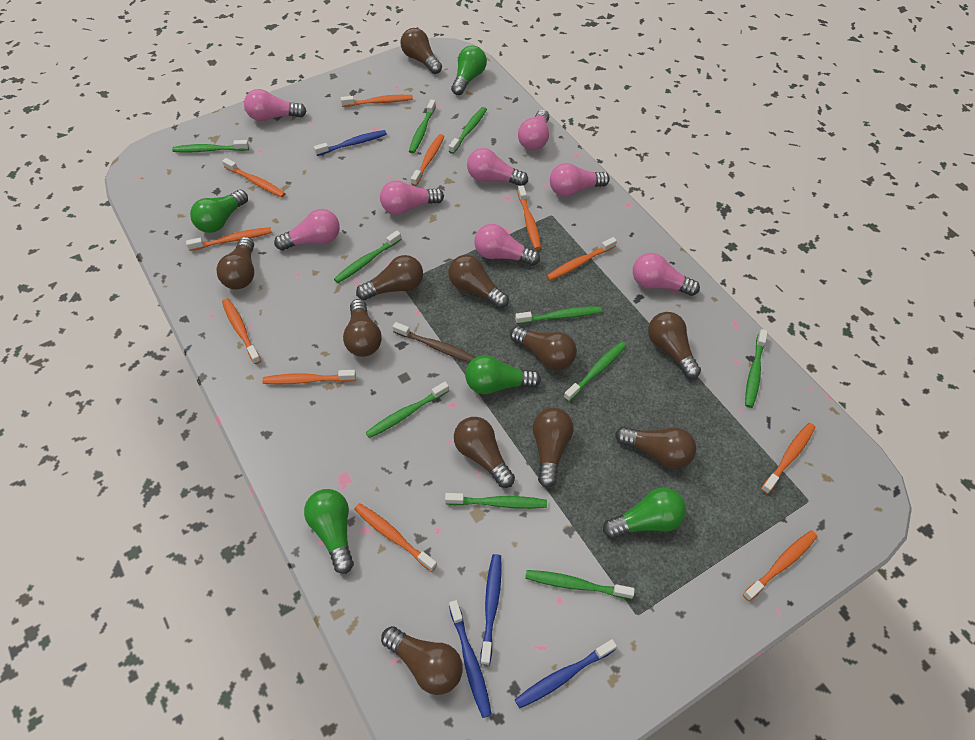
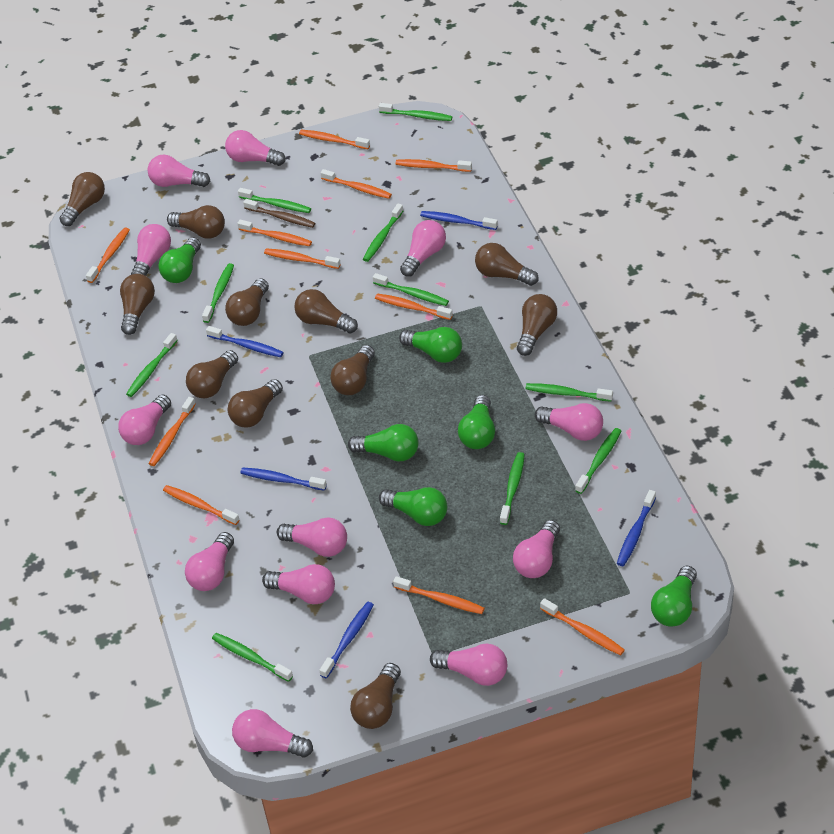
blue toothbrush: [314,130,387,156] [449,600,492,718] [480,554,502,665] [515,639,617,709] = 4 -> [206,326,284,357] [240,468,327,491] [319,602,374,678] [420,211,498,230] [617,490,656,566] = 5
green light bulb: [190,190,248,233] [304,489,354,574] [451,45,487,95] [465,355,541,394] [603,488,686,539] = 5 -> [159,237,201,283] [348,424,419,462] [379,487,447,526] [399,327,462,363] [458,395,495,449] [651,566,697,627] = 6
pink light bulb: [244,89,307,121] [274,209,340,251] [380,180,444,215] [467,148,528,186] [474,224,540,266] [518,110,549,151] [550,163,610,197] [633,253,700,296] = 8 -> [118,394,171,445] [131,224,171,276] [147,154,210,187] [185,532,234,591] [225,130,286,166] [232,709,313,758] [262,564,335,604] [277,517,347,557] [400,220,446,277] [430,643,507,686] [513,520,560,578] [535,403,603,441] = 12

